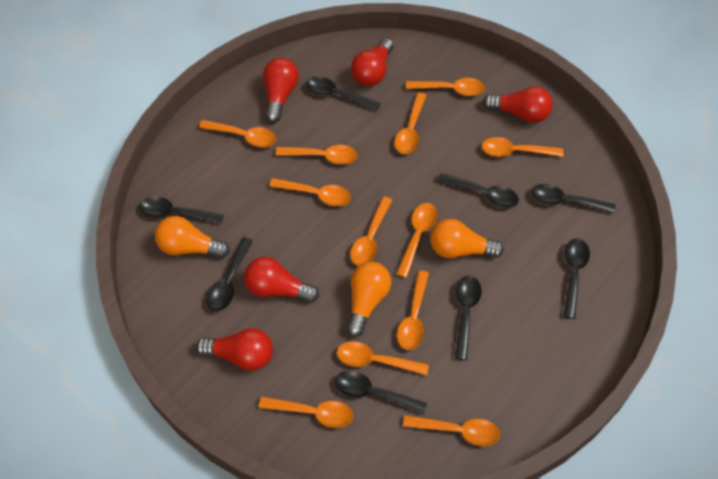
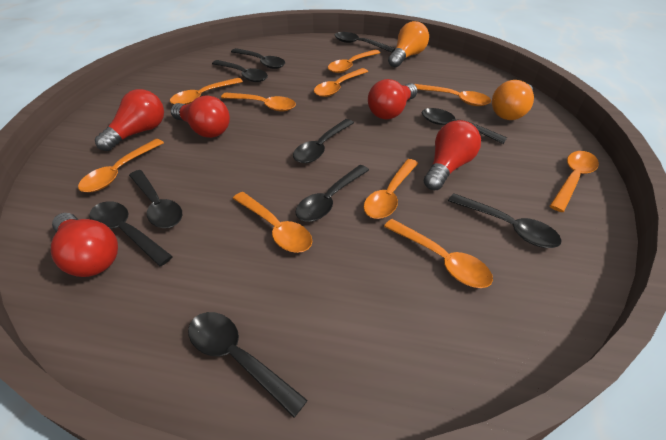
black spoon: [139,197,224,224] [206,237,253,312] [306,76,381,111] [335,371,427,415] [437,173,519,208] [455,276,481,360] [531,184,615,213] [563,239,590,319] = 8 -> [89,201,173,266] [129,170,183,228] [188,312,308,417] [212,60,268,82] [231,48,285,69] [293,119,354,163] [295,165,369,222] [335,32,395,53] [422,108,507,144] [448,193,562,248] = 10
orange light bulb: [155,216,230,258] [346,262,391,337] [430,219,504,258] = 3 -> [388,21,429,67] [492,80,534,120] = 2
orange spoon: [199,120,276,147] [259,396,353,428] [269,178,351,206] [276,145,358,165] [337,341,429,375] [350,196,393,266] [394,92,427,154] [396,203,438,278] [397,270,429,350] [403,415,500,446] [406,78,485,96] [482,137,563,157] = 12 -> [78,139,164,192] [170,78,243,104] [221,92,296,112] [233,192,312,253] [314,68,368,97] [328,50,380,73] [364,159,418,219] [384,219,493,288] [414,84,491,106] [550,151,599,212] = 10

